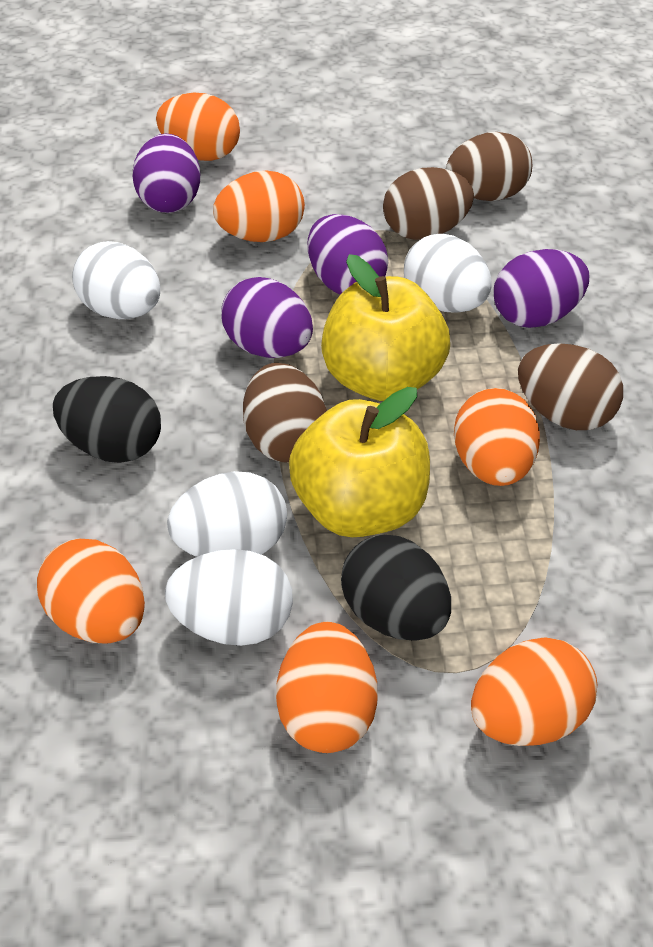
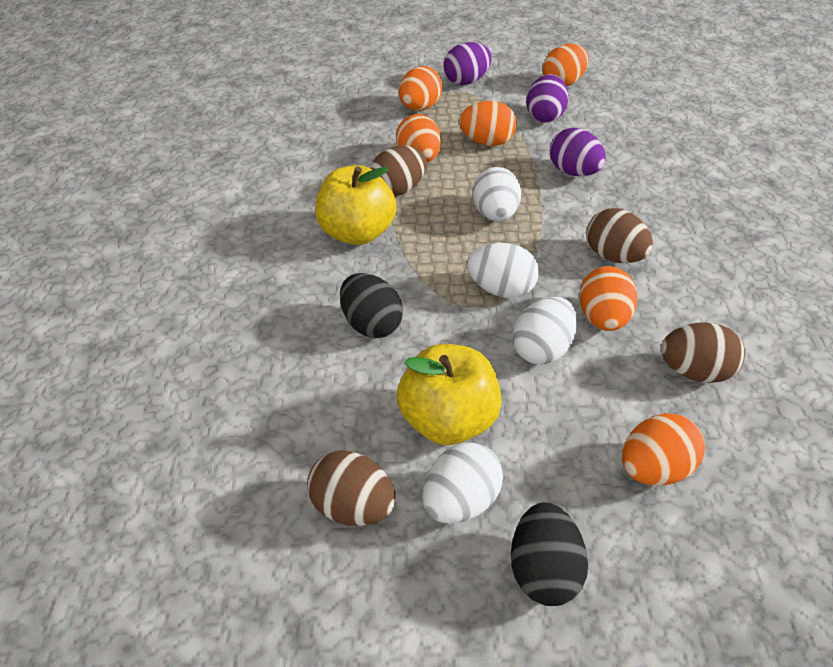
purple egg: [132,134,200,213] [221,277,313,358] [308,214,388,295] [494,249,589,328] = 4 -> [443,42,492,85] [526,74,569,123] [550,128,606,176] = 3

